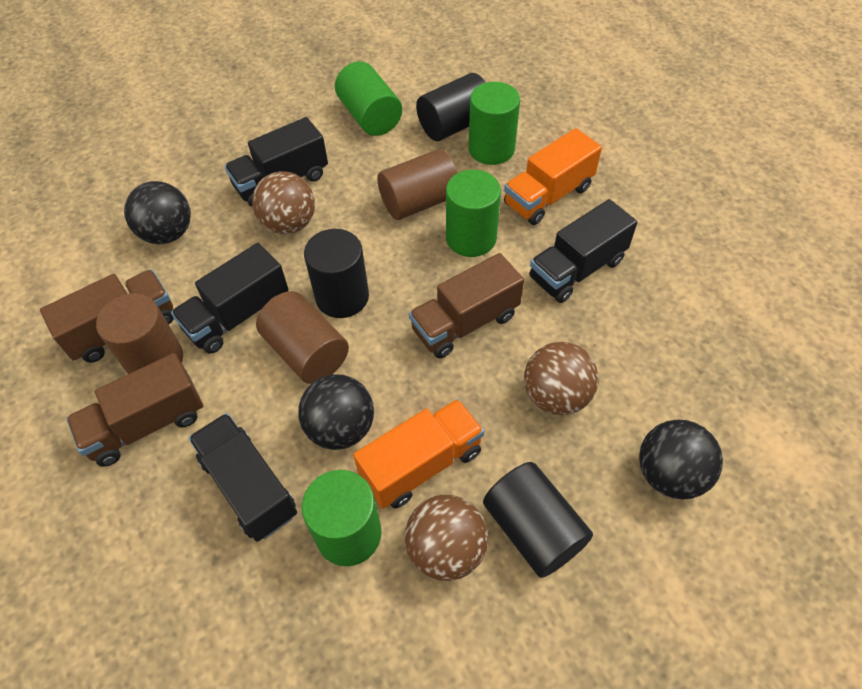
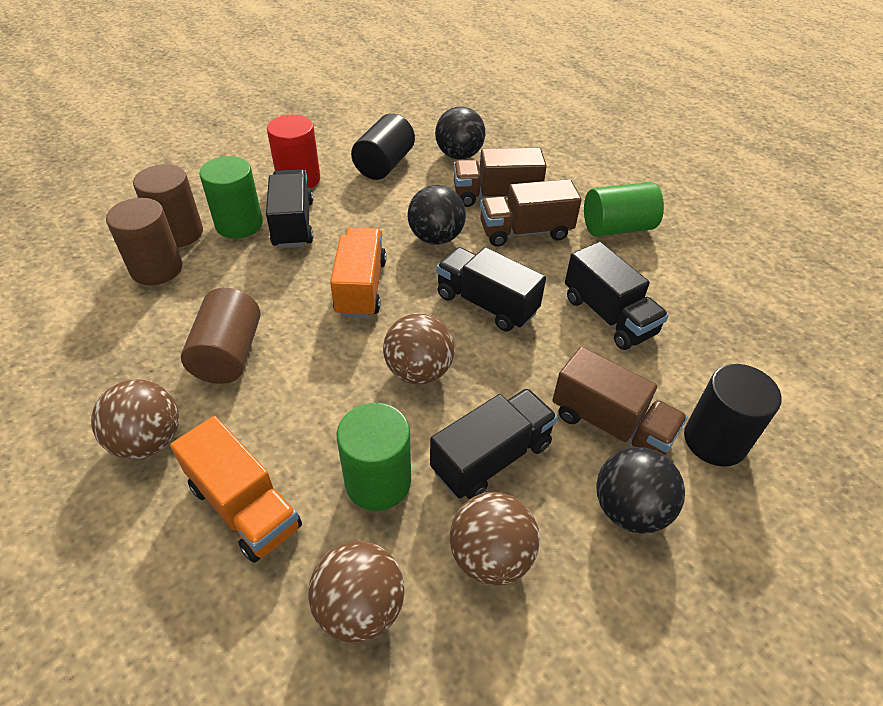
black cylinder: [304,229,369,318] [416,73,486,141] [483,462,593,578] = 3 -> [351,113,415,180] [684,364,781,467] = 2
brown ball: [252,171,315,234] [405,495,488,581] [524,342,599,415] = 3 -> [91,379,179,459] [308,541,405,643] [383,313,455,385] [450,492,540,586] = 4
green cylinder: [302,470,381,566] [335,61,402,136] [446,170,501,257] [468,82,520,165] = 4 -> [199,156,263,239] [337,403,411,511] [584,182,664,237] = 3
red cylinder: none = 0 -> [267,115,320,188] = 1

